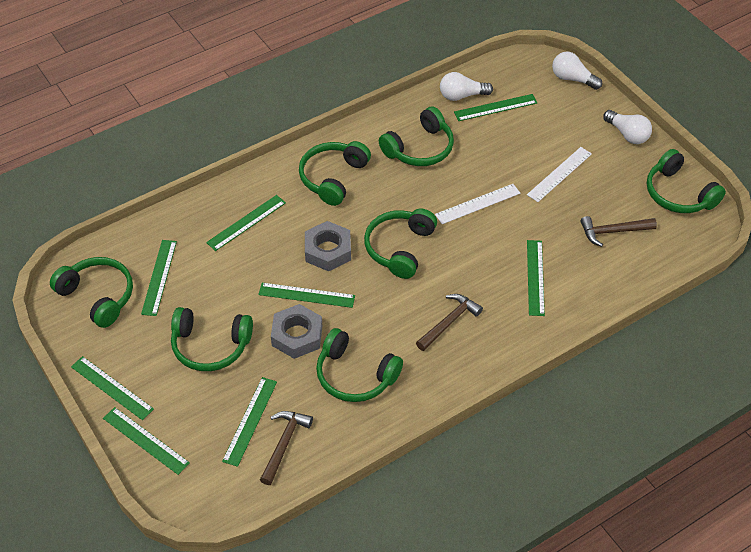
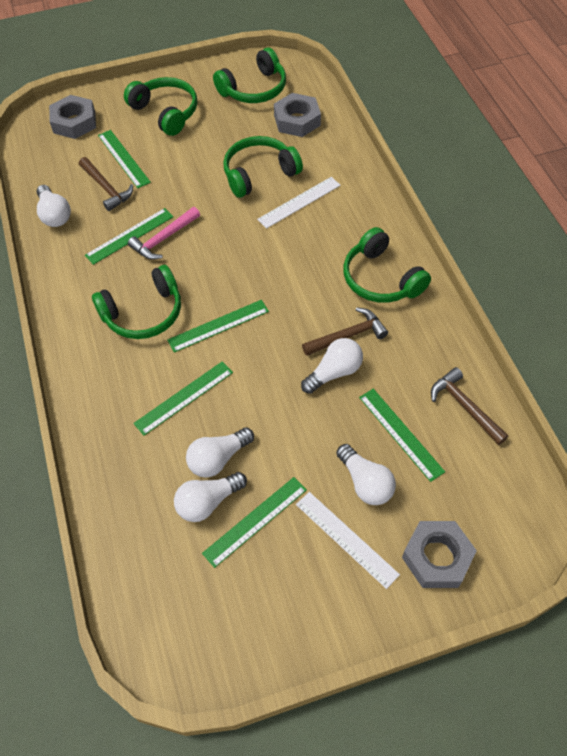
green headphones: [50,257,133,328] [171,307,253,371] [299,141,371,206] [316,328,403,402] [364,209,437,279] [379,107,454,166] [647,149,726,213] = 7 -> [92,265,181,339] [124,77,197,136] [213,48,286,103] [223,136,303,198] [343,227,431,303] = 5
green ruler: [71,356,154,420] [103,407,190,475] [141,240,177,316] [206,195,286,251] [222,377,277,467] [258,283,355,308] [454,94,537,121] [527,240,545,316] = 8 -> [85,208,174,265] [98,130,151,188] [133,361,233,436] [167,300,269,353] [202,477,307,568] [359,389,445,482] = 6
grey nut: [271,304,322,359] [305,221,351,271] = 2 -> [49,95,96,139] [274,93,321,137] [402,521,477,588] = 3
pink hammer: none = 0 -> [128,207,200,260] = 1
white light bulb: [440,72,493,101] [552,52,602,90] [603,110,652,144] = 3 -> [37,185,71,227] [174,472,247,522] [186,427,254,478] [301,338,363,394] [336,444,396,505] = 5

